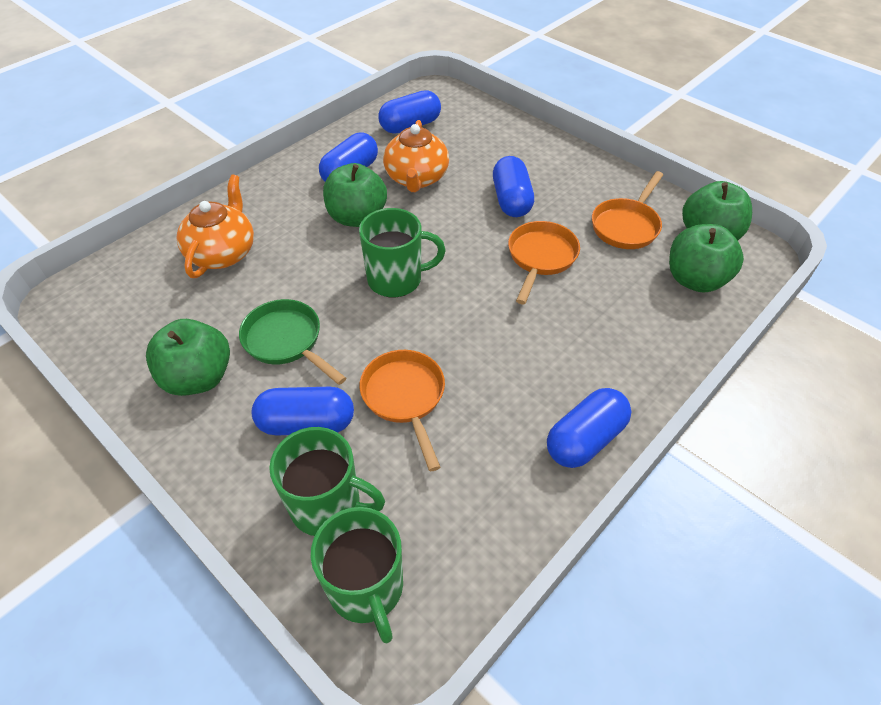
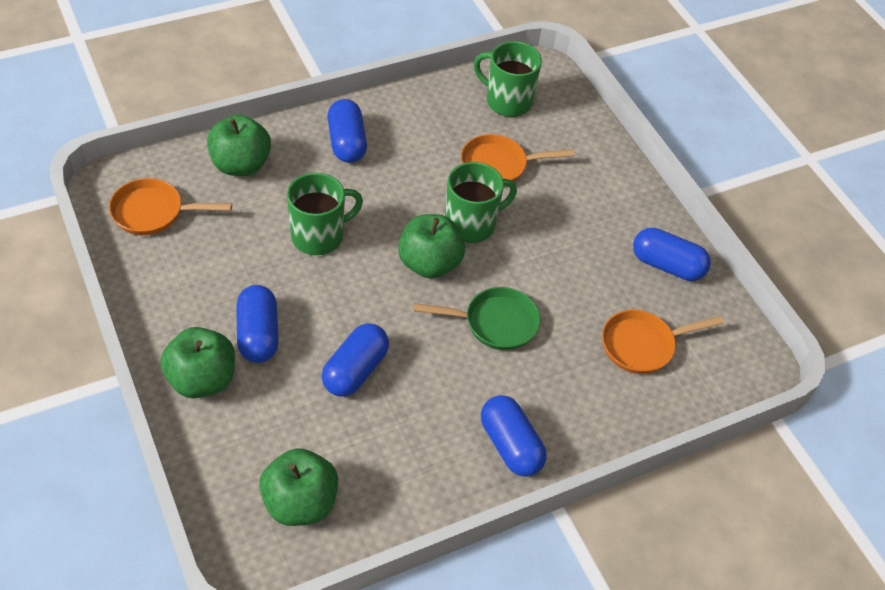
orange teapot: [177,174,254,278] [383,120,449,192] = 2 -> none = 0

